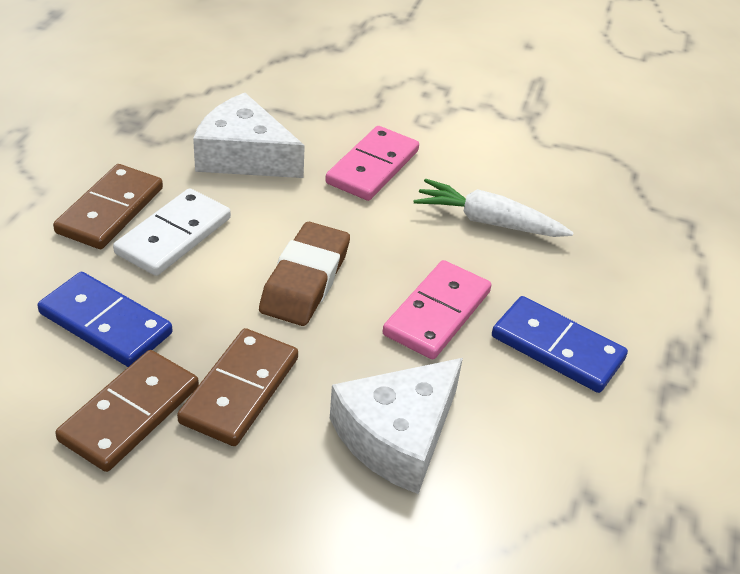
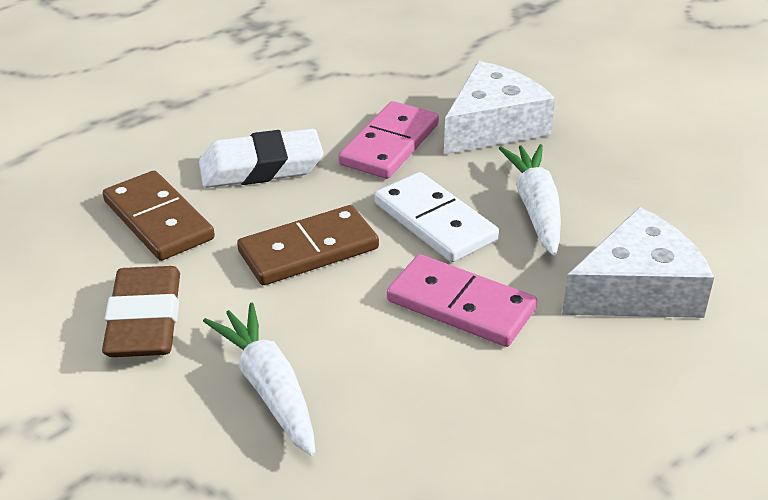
blue domino: [37,272,173,367] [492,296,628,393] = 2 -> none = 0
brown domino: [53,164,163,249] [55,350,199,472] [177,328,298,446] = 3 -> [103,171,215,261] [237,205,379,285] = 2
white carrot: [414,178,574,237] = 1 -> [203,303,316,456] [499,144,561,256] = 2
white eraser: none = 0 -> [199,129,323,188] = 1

